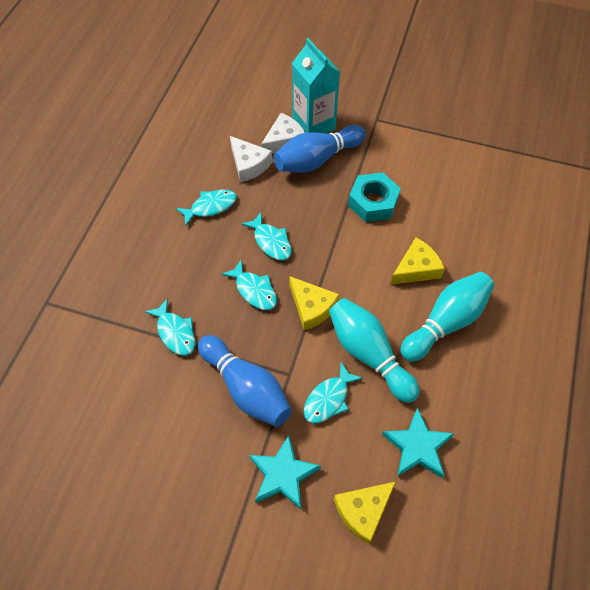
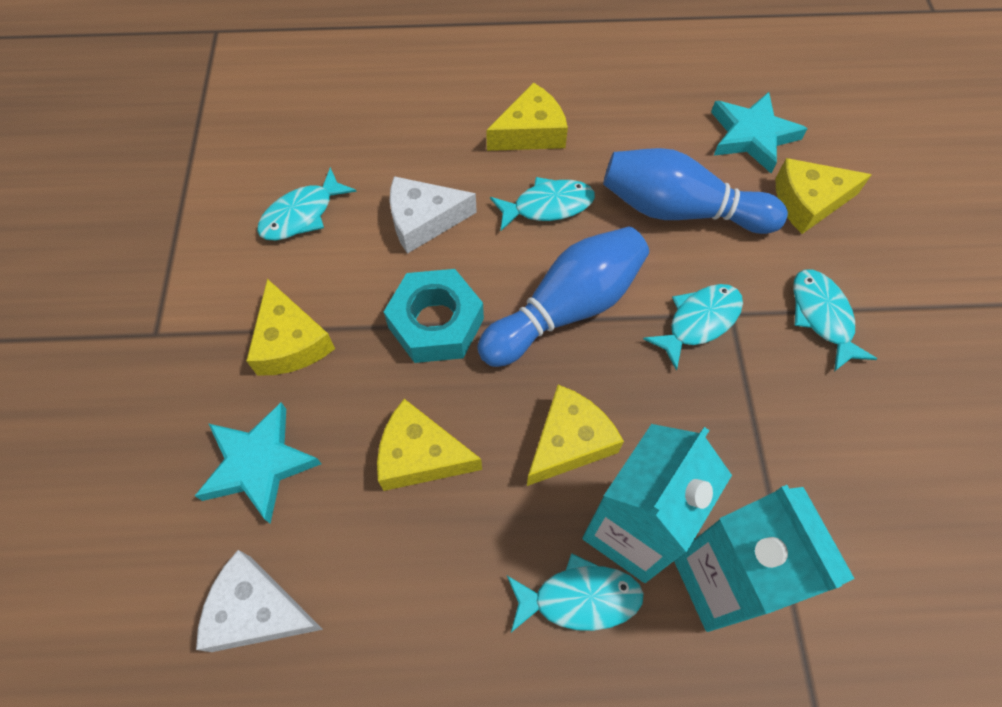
turquoise bowling pin: [329,298,420,403] [400,272,494,362] = 2 -> none = 0
turquoise carton: [292,38,340,133] = 1 -> [582,424,732,583] [674,485,855,632] = 2
yellow cheese: [289,276,339,331] [334,481,396,544] [390,237,445,285] = 3 -> [246,279,335,376] [377,399,482,491] [486,82,568,151] [527,385,624,486] [776,158,872,234] = 5

